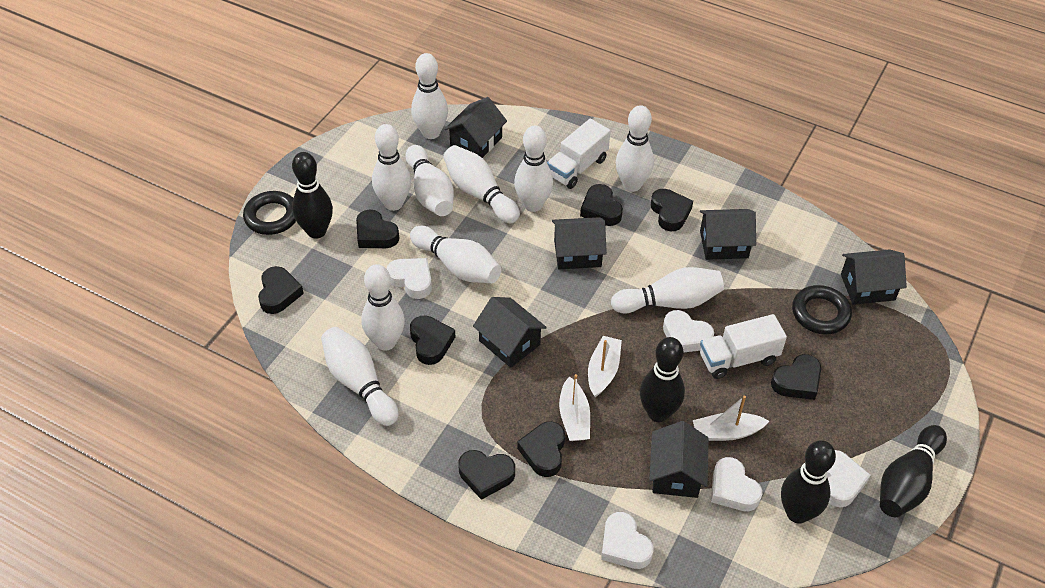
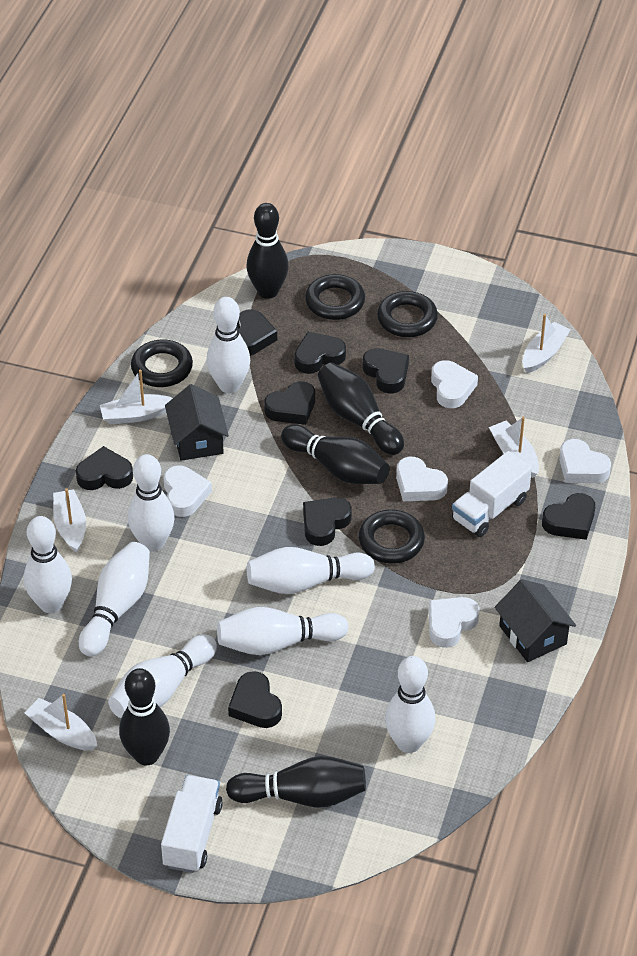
black bowling pin: [292,152,333,239] [640,337,685,422] [781,440,836,523] [880,425,947,517] = 4 -> [119,668,170,765] [226,756,366,807] [246,203,289,299] [281,424,389,484] [318,362,404,455] = 5
black house: [444,97,507,158] [473,297,547,368] [552,217,607,269] [649,421,708,498] [700,209,756,260] [841,249,907,305] = 6 -> [165,384,229,461] [494,579,576,662] = 2
black ring: [243,191,296,235] [792,285,852,334] = 2 -> [131,339,193,387] [305,274,365,320] [359,510,425,564] [377,291,438,337] = 4
white boat: [559,374,590,441] [588,336,622,397] [693,396,769,441] = 3 -> [24,694,97,751] [53,488,86,553] [100,370,173,424] [489,416,539,478] [523,314,571,373] = 5
white bowling pin: [321,327,398,426] [362,264,405,351] [372,124,411,211] [406,145,454,216] [410,226,501,283] [411,53,448,139] [443,145,520,223] [514,125,553,212] [611,267,724,314] [616,105,654,192] = 10 -> [24,516,72,613] [79,542,150,656] [108,635,217,718] [128,454,174,552] [207,297,250,393] [217,607,348,655] [247,547,375,594] [385,656,435,753] = 8

